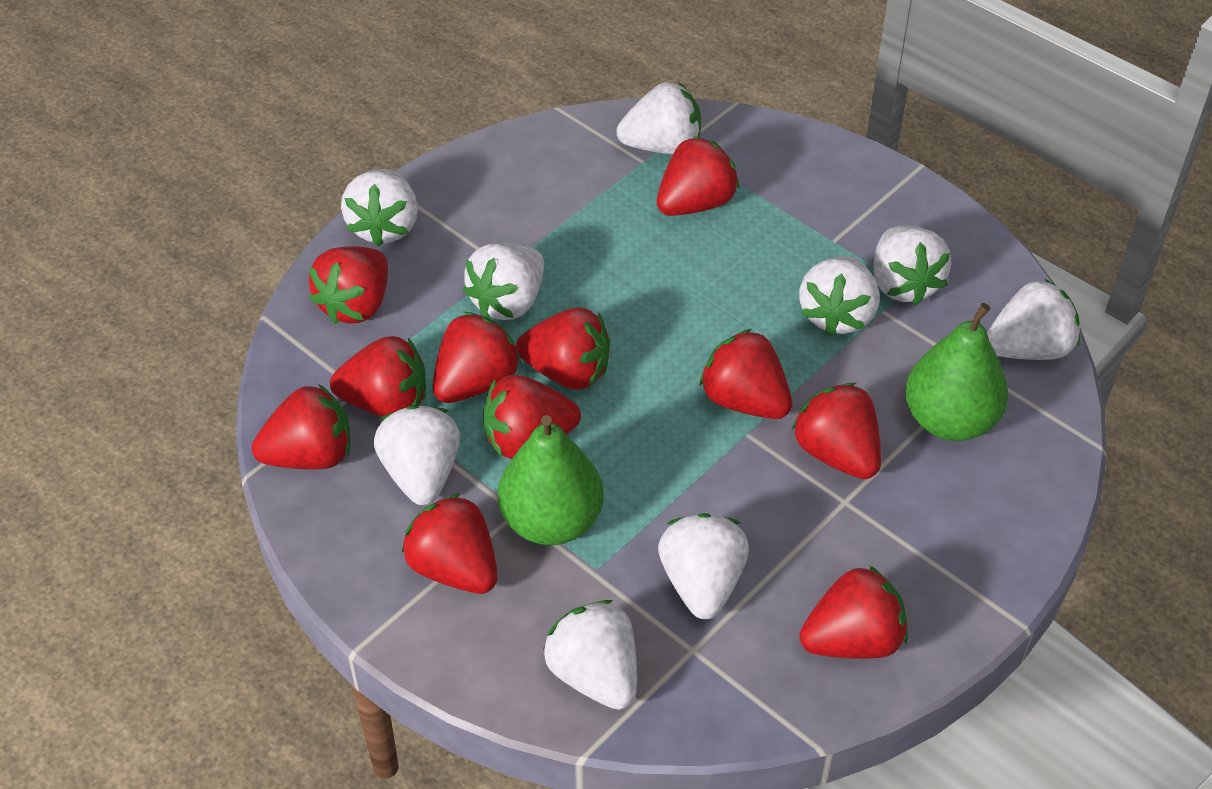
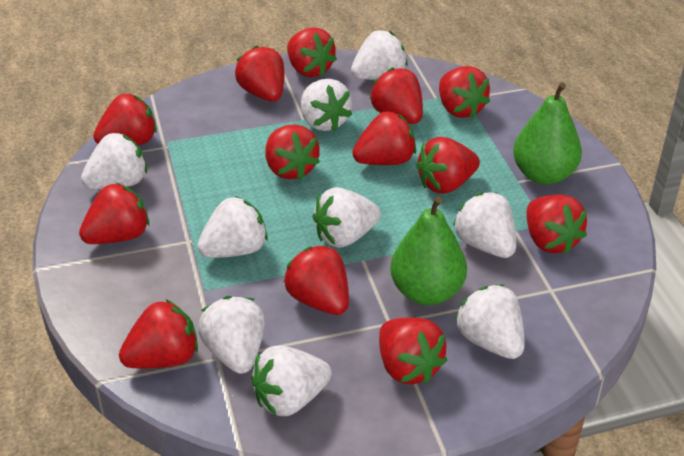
red strawberry: [252,384,350,469] [309,246,388,324] [330,336,426,417] [402,493,498,594] [433,312,521,403] [483,375,581,459] [516,308,610,390] [657,136,739,216] [699,329,792,419] [792,383,881,479] [800,565,908,659] = 11 -> [79,183,149,244] [93,94,157,145] [119,299,198,369] [235,46,284,102] [265,124,320,180] [283,245,349,315] [287,27,337,77] [352,111,416,165] [370,67,423,124] [379,317,448,384] [416,137,480,194] [439,66,490,118] [527,195,587,254] = 13

